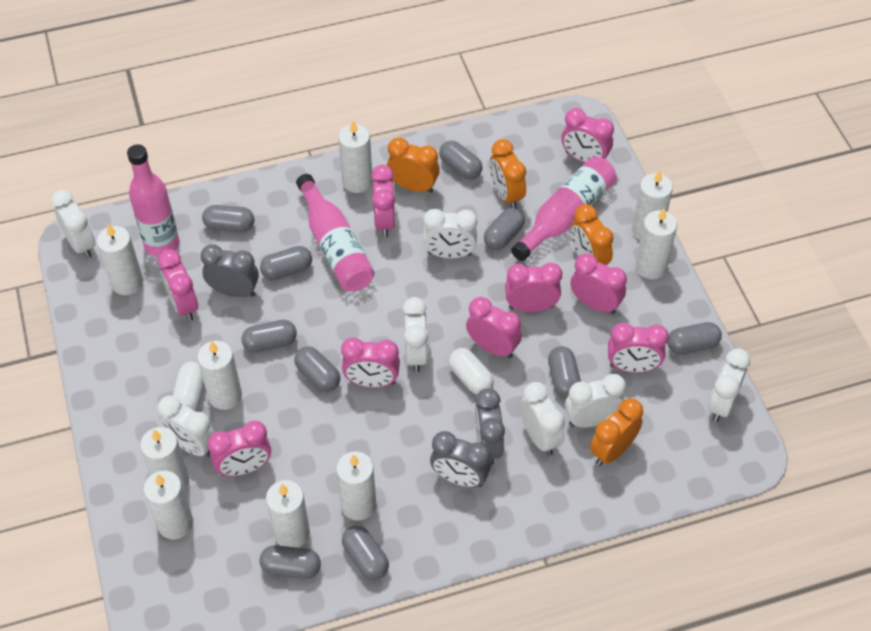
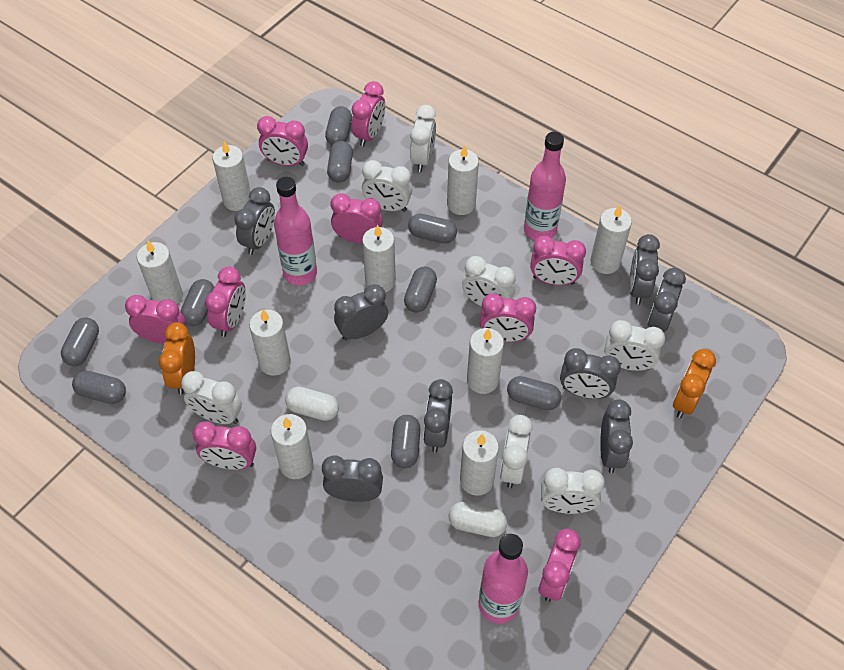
grey capsule: [202,205,254,232] [241,320,297,353] [259,545,321,579] [260,246,312,280] [294,346,340,392] [342,526,389,580] [439,141,482,179] [484,207,525,250] [548,346,581,398] [667,322,722,355] = 10 -> [61,317,99,366] [72,371,126,404] [180,279,214,326] [325,106,352,145] [327,141,353,183] [391,415,420,468] [404,266,437,312] [408,214,457,244] [507,376,562,410] = 9
grey clock: [200,244,259,297] [430,431,491,487] [475,388,505,465] = 3 -> [234,187,275,255] [322,455,383,502] [334,284,388,340] [423,379,453,453] [560,348,621,399] [600,400,633,473] [629,234,660,305] [648,268,686,332] = 8
orange clock: [387,137,440,193] [490,139,526,208] [571,204,614,265] [590,398,643,466] = 4 -> [159,322,195,395] [673,349,716,418] = 2

